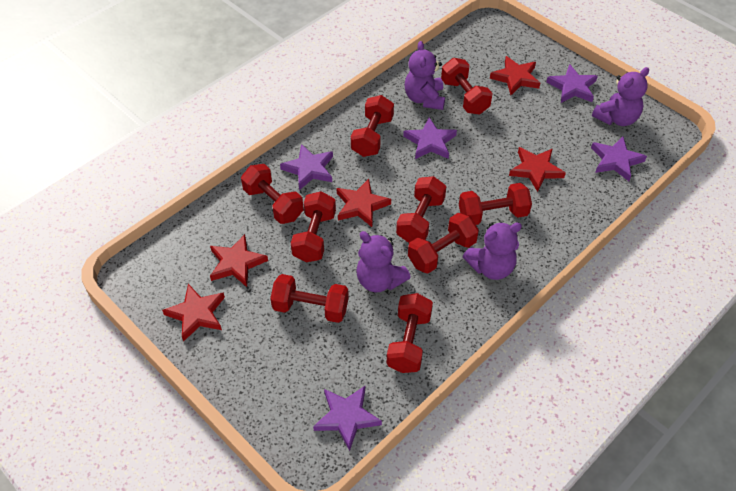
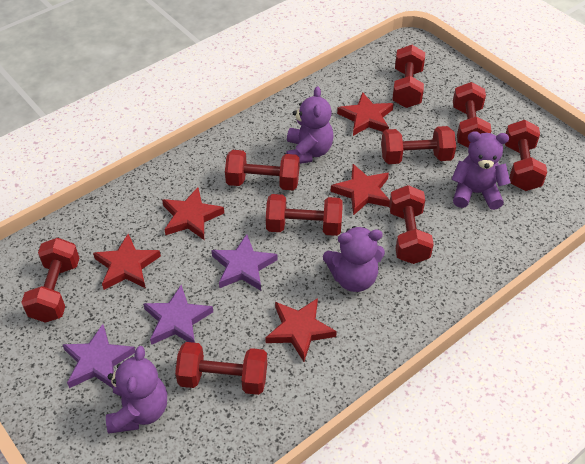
purple star: [280,144,333,190] [313,386,382,451] [403,117,457,159] [546,64,598,103] [591,136,647,181] = 5 -> [62,324,135,388] [143,285,213,345] [211,234,277,291] = 3

